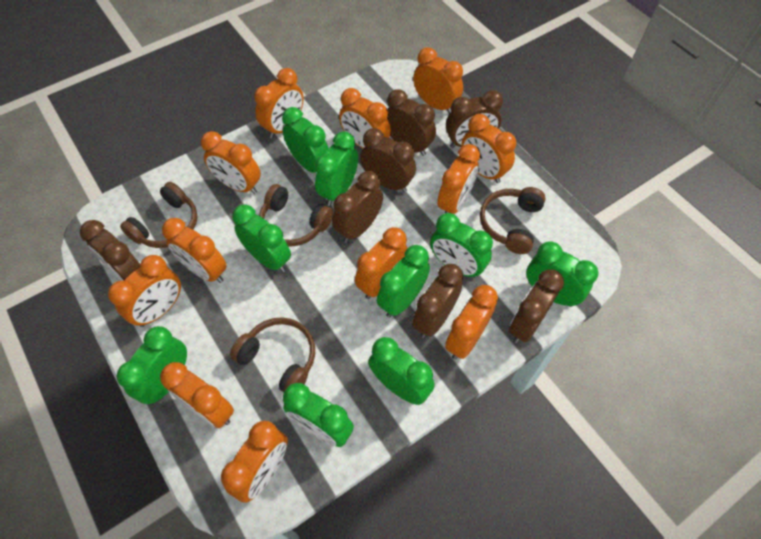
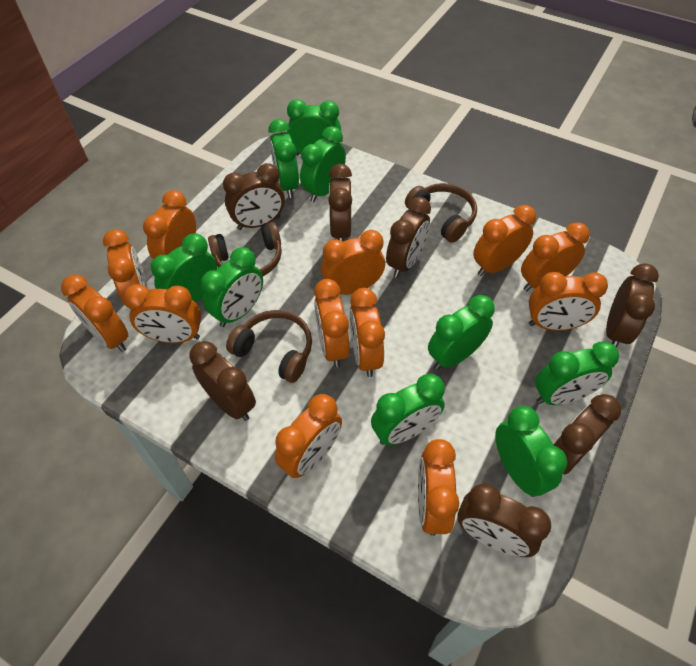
brown headphones: [120,182,197,248] [230,317,315,392] [259,184,333,247] [480,187,546,254] = 4 -> [208,222,282,276] [226,310,312,383] [405,183,477,243] = 3

